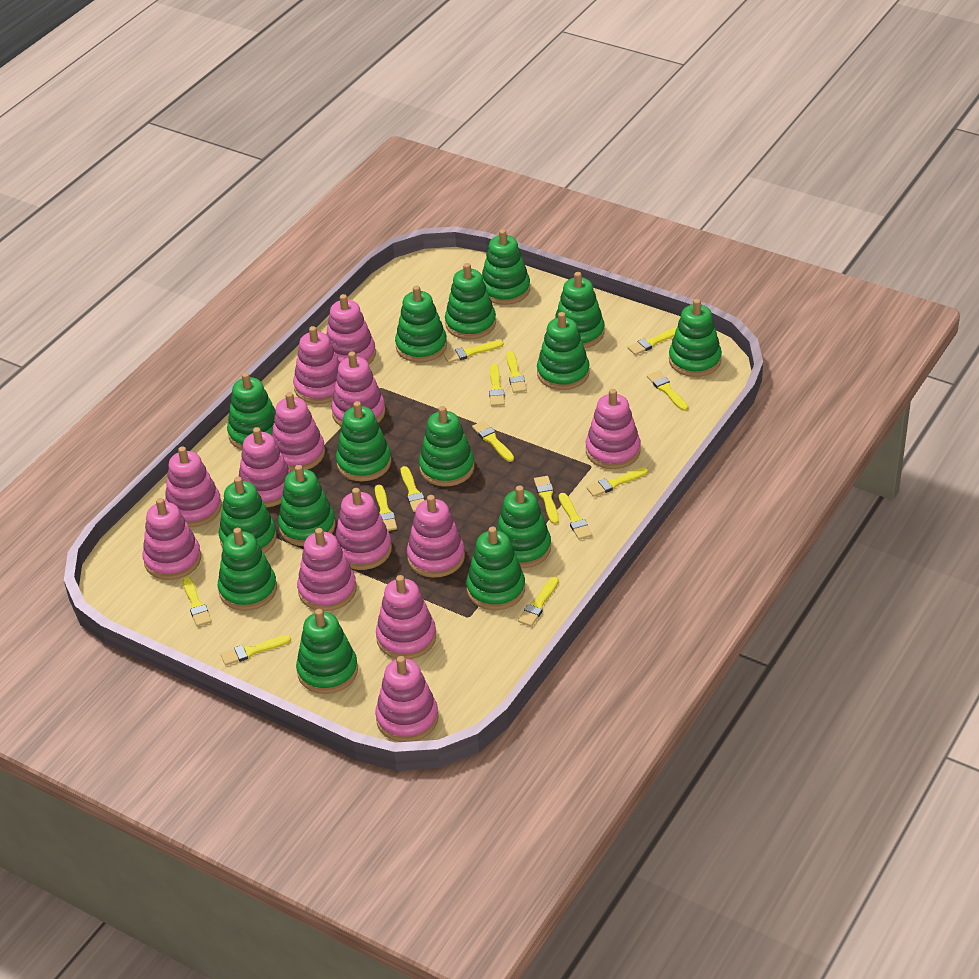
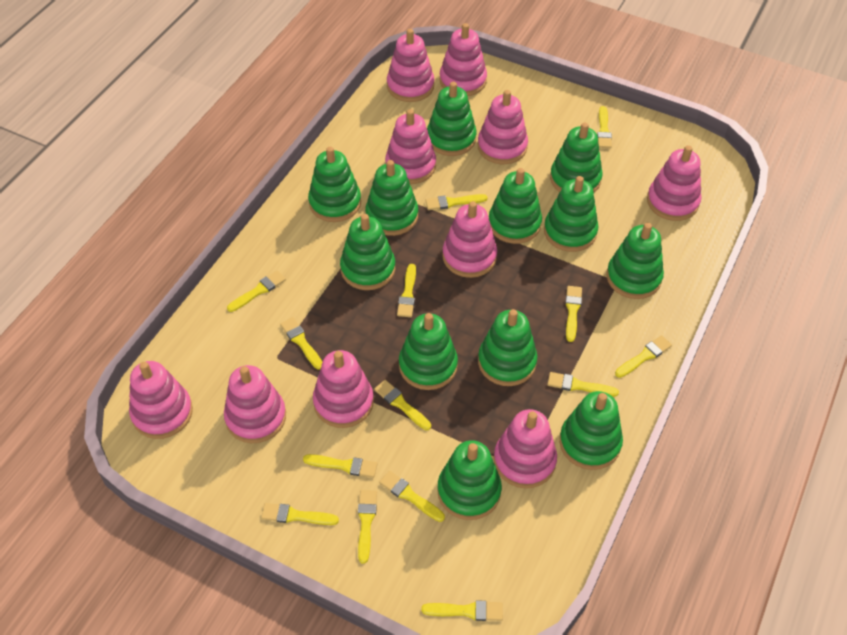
green stacking toy: [218,528,277,611] [219,477,277,553] [227,372,276,450] [278,465,336,546] [296,609,358,694] [336,401,391,481] [395,285,447,362] [419,406,474,487] [445,263,496,339] [466,527,525,610] [482,229,530,305] [496,485,551,568] [537,312,590,390] [555,272,605,348] [669,299,722,377] = 15 -> [308,147,361,222] [340,214,395,290] [365,160,418,236] [399,313,458,390] [427,82,477,156] [437,440,502,520] [478,309,537,386] [489,168,542,244] [544,176,599,252] [550,122,603,192] [559,391,623,470] [606,223,664,299] = 12
pink stacking toy: [142,498,201,580] [165,446,222,527] [239,427,291,508] [272,392,325,472] [293,326,340,404] [297,528,356,611] [326,294,376,364] [331,352,385,426] [335,488,392,570] [375,656,439,742] [376,575,436,659] [407,495,465,578] [586,389,641,469] = 13 -> [129,361,193,439] [224,365,286,443] [313,350,374,428] [385,109,436,184] [387,29,434,102] [440,23,487,96] [442,201,497,278] [478,90,528,164] [494,409,557,488] [647,145,701,221] = 10

